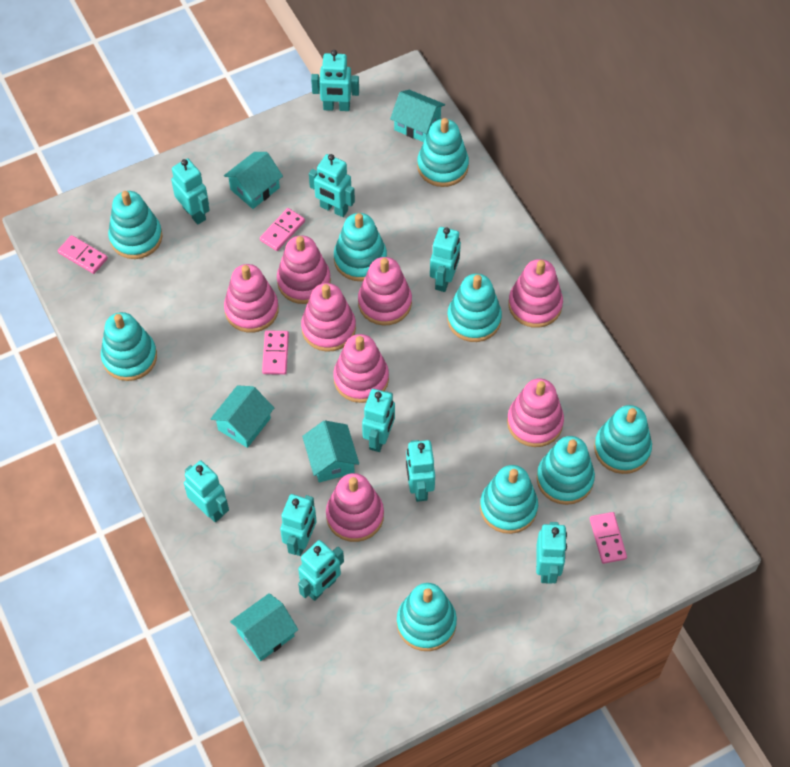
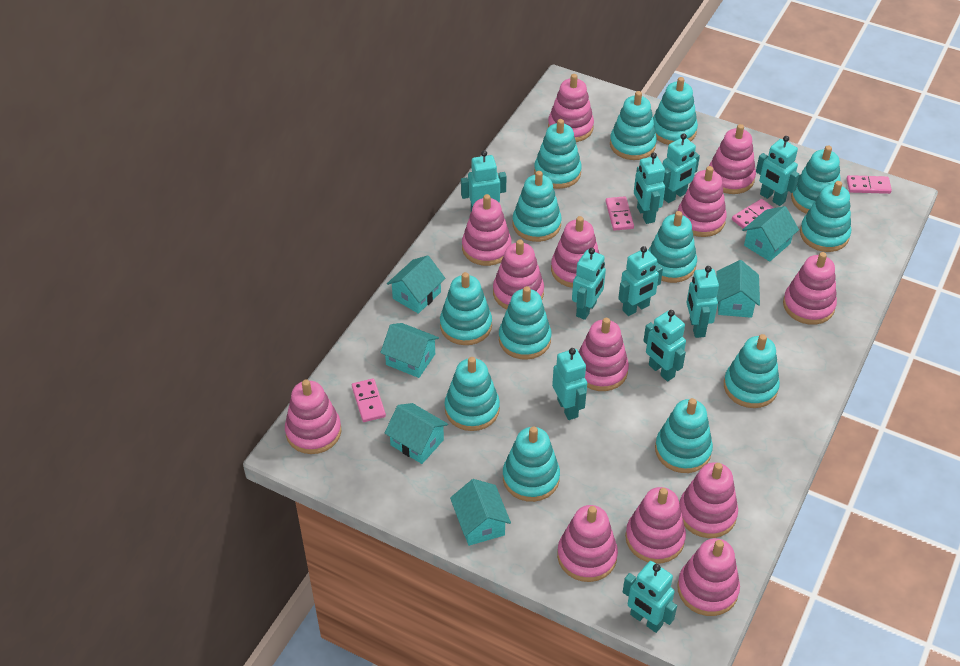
pink stacking toy: [224,264,279,333] [277,235,331,304] [301,283,356,352] [326,473,384,542] [333,334,389,403] [358,257,412,326] [507,378,564,447] [508,259,563,328] = 8 -> [285,380,341,454] [462,194,512,266] [493,239,544,309] [548,74,594,142] [551,216,600,288] [557,505,618,582] [579,318,629,391] [625,487,686,564] [677,538,740,616] [678,166,727,237] [679,462,738,538] [709,124,756,194] [783,252,837,325] = 13
turquoise house: [211,385,274,448] [224,152,283,209] [230,593,298,661] [302,420,359,482] [390,90,445,142] = 5 -> [380,323,439,378] [385,403,448,464] [387,256,445,314] [450,479,511,546] [717,260,760,318] [742,206,799,261] = 6
turquoise stacking toy: [101,312,157,381] [108,191,162,259] [334,213,387,281] [397,583,457,651] [417,118,469,187] [447,274,502,342] [480,465,538,534] [537,436,595,505] [594,405,652,474] = 9 -> [440,272,492,345] [444,357,500,431] [499,286,551,360] [503,426,560,502] [513,171,562,242] [534,119,582,189] [610,91,657,160] [649,211,697,283] [653,77,698,145] [655,398,713,473] [724,334,780,408] [791,146,841,214] [800,181,851,252] = 13

